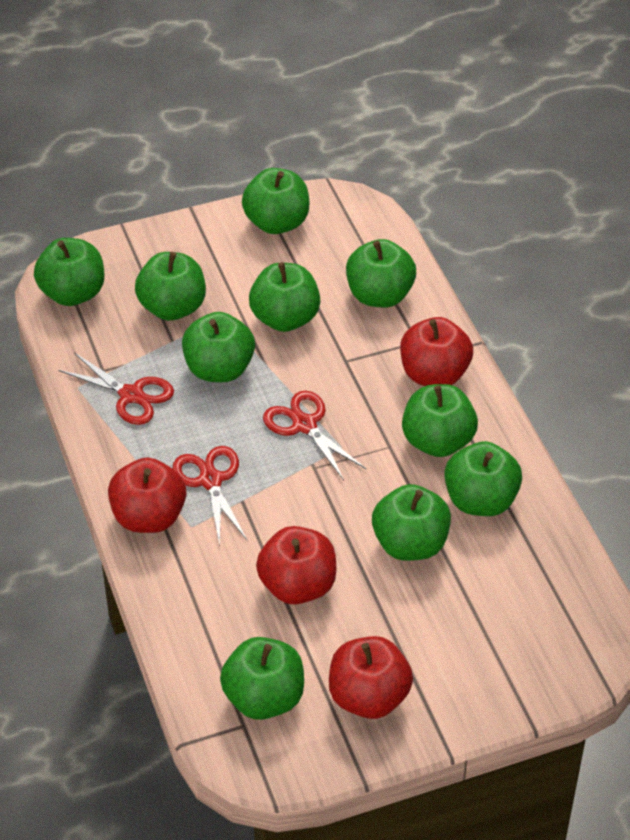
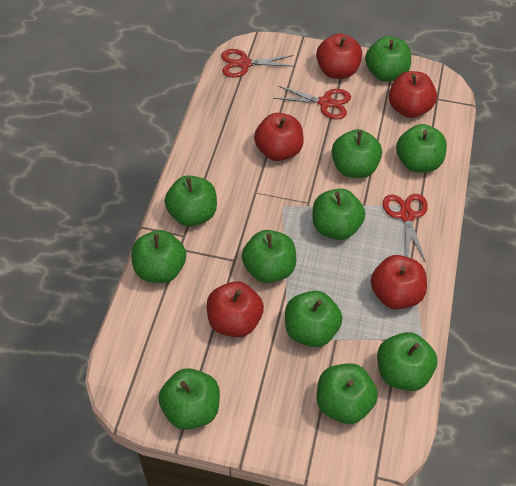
green apple: [34,238,104,306] [135,252,206,321] [182,312,255,382] [220,637,304,720] [242,168,310,234] [249,262,320,332] [346,239,416,308] [372,484,451,561] [402,384,478,457] [444,441,522,516] = 10 -> [131,230,186,283] [159,368,220,430] [165,175,217,226] [242,230,296,283] [285,291,342,347] [313,189,365,240] [317,363,378,424] [332,129,382,178] [365,36,411,82] [377,332,437,391] [396,124,447,173] = 11
red apple: [108,458,186,533] [256,526,336,604] [329,636,413,719] [400,317,473,386] = 4 -> [207,281,264,337] [254,113,304,161] [316,33,362,79] [371,255,427,309] [389,71,437,118] = 5

